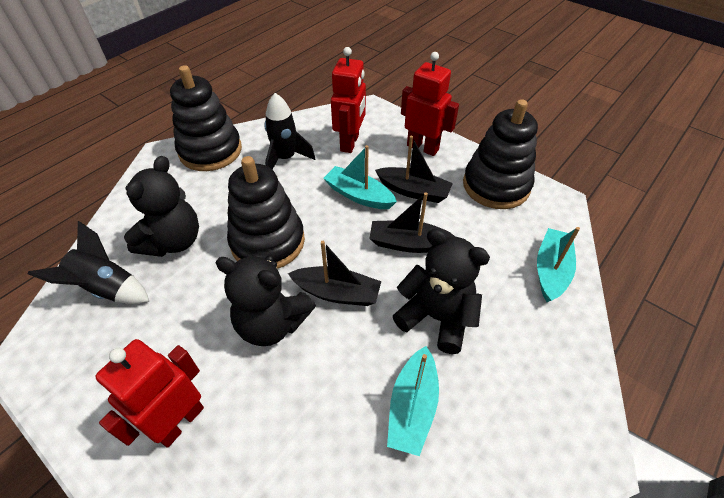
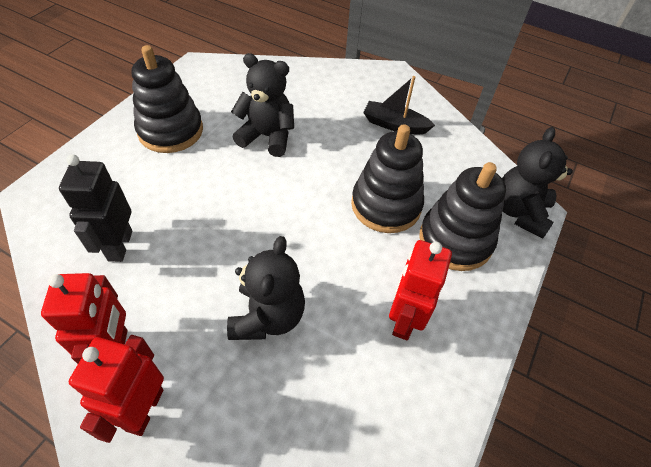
black boat: [288,241,381,306] [369,192,455,253] [375,136,453,203] = 3 -> [363,76,435,135] = 1
black robot: none = 0 -> [59,154,132,262] = 1
black rocket: [28,221,149,304] [264,93,315,170] = 2 -> none = 0
turquoise boat: [323,145,397,209] [387,346,439,456] [537,227,580,302] = 3 -> none = 0

